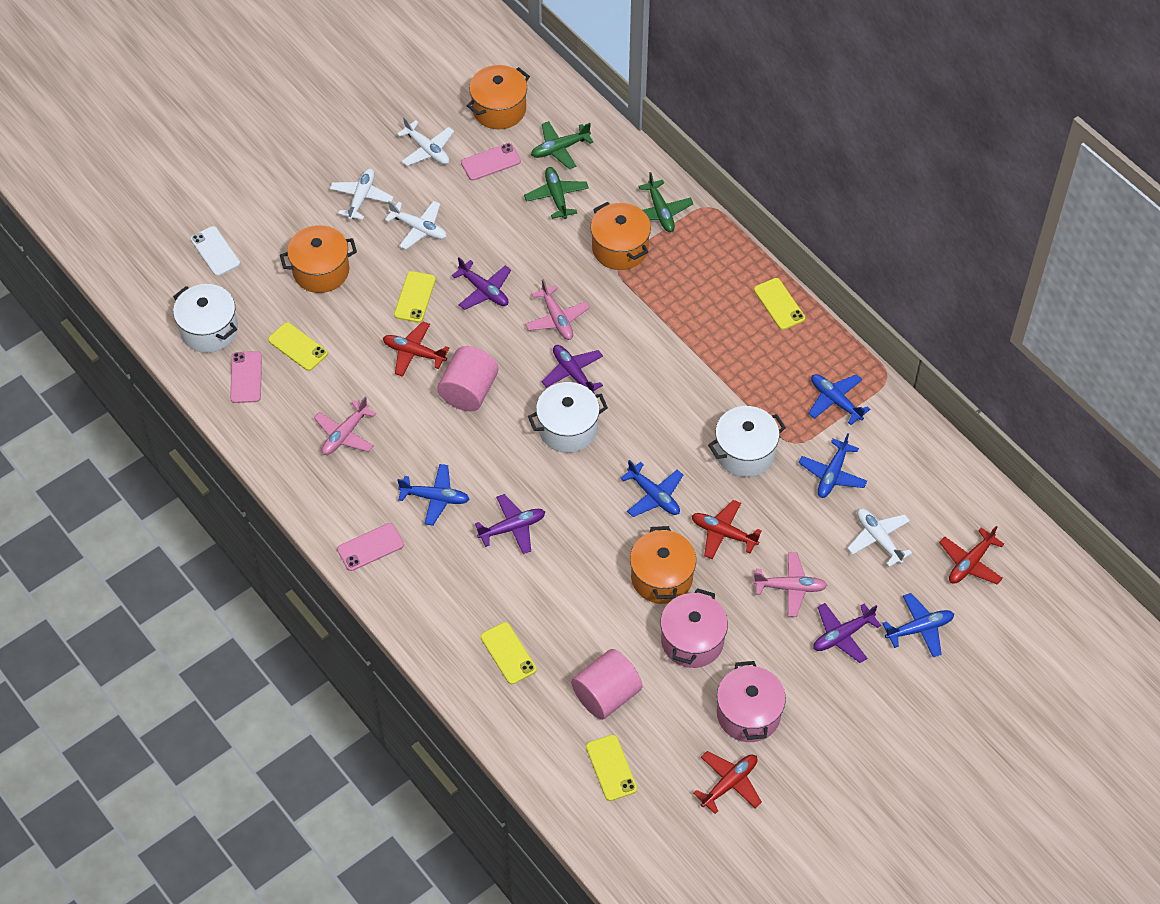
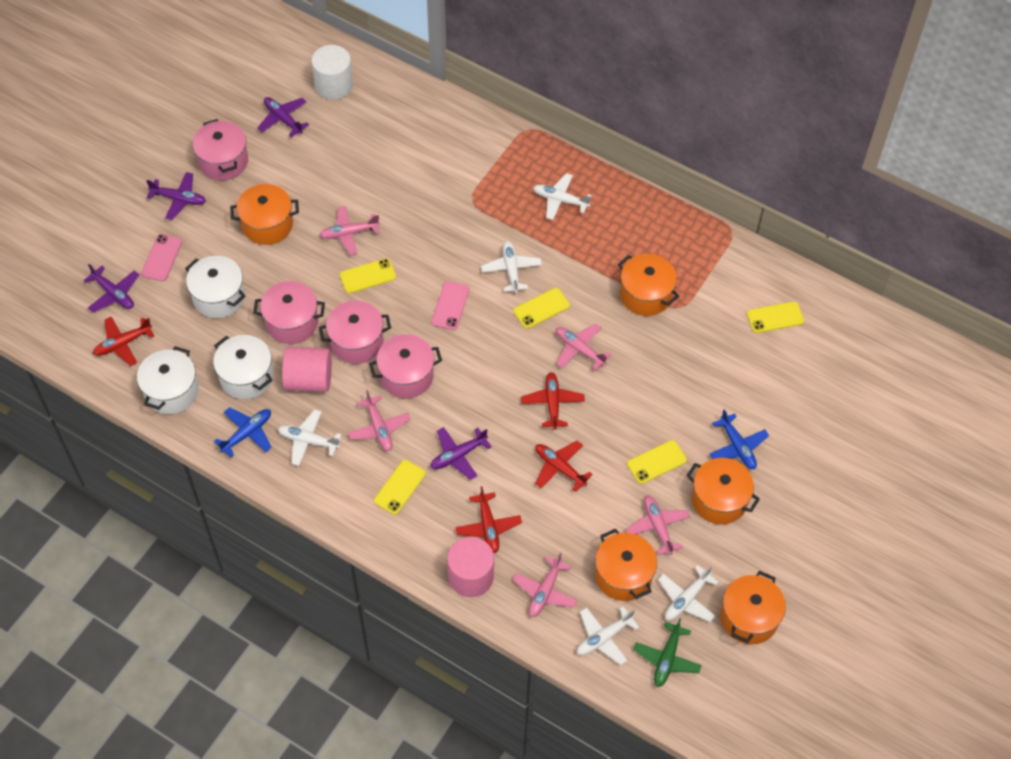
blue plane: [397,464,469,526] [620,460,683,517] [799,433,867,498] [808,374,870,425] [882,593,954,657] = 5 -> [214,407,272,457] [709,409,769,469] = 2
green plane: [524,167,589,219] [531,121,593,169] [638,172,693,232] = 3 -> [633,618,702,687] = 1
orange pot: [280,225,357,293] [467,65,530,129] [590,202,651,270] [630,526,696,604] = 4 -> [230,184,299,245] [595,529,657,601] [618,254,679,316] [686,458,760,524] [720,571,786,644] = 5
pink phone: [230,351,262,403] [337,523,404,571] [461,143,521,181] = 3 -> [141,234,182,281] [431,281,470,330] = 2
pink plane: [314,397,376,455] [525,279,590,340] [753,552,828,617] = 3 -> [320,206,380,255] [348,390,411,451] [513,553,577,617] [556,323,612,371] [626,495,690,555] = 5
pink pot: [660,588,728,668] [717,661,786,742] = 2 -> [192,119,248,181] [253,281,325,344] [319,301,391,364] [369,334,442,399] = 4
white cylinder: none = 0 -> [311,45,353,100] = 1
white phone: [191,226,240,276] = 1 -> none = 0
white plane: [330,168,394,220] [385,201,447,250] [397,117,454,166] [847,508,912,567] = 4 -> [278,409,342,466] [481,241,542,293] [533,173,592,220] [577,607,639,665] [658,565,718,622] = 5

